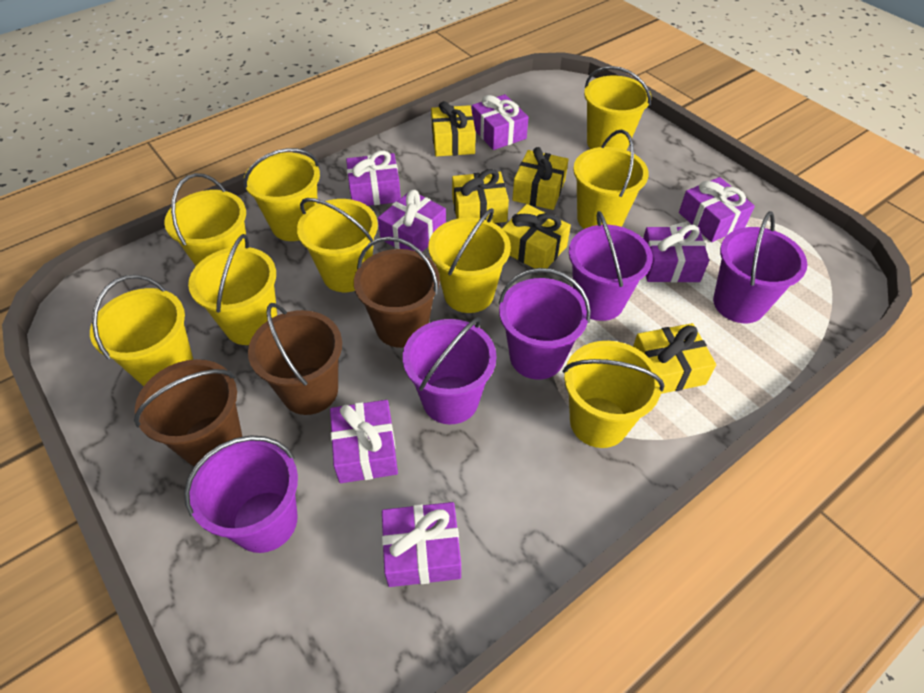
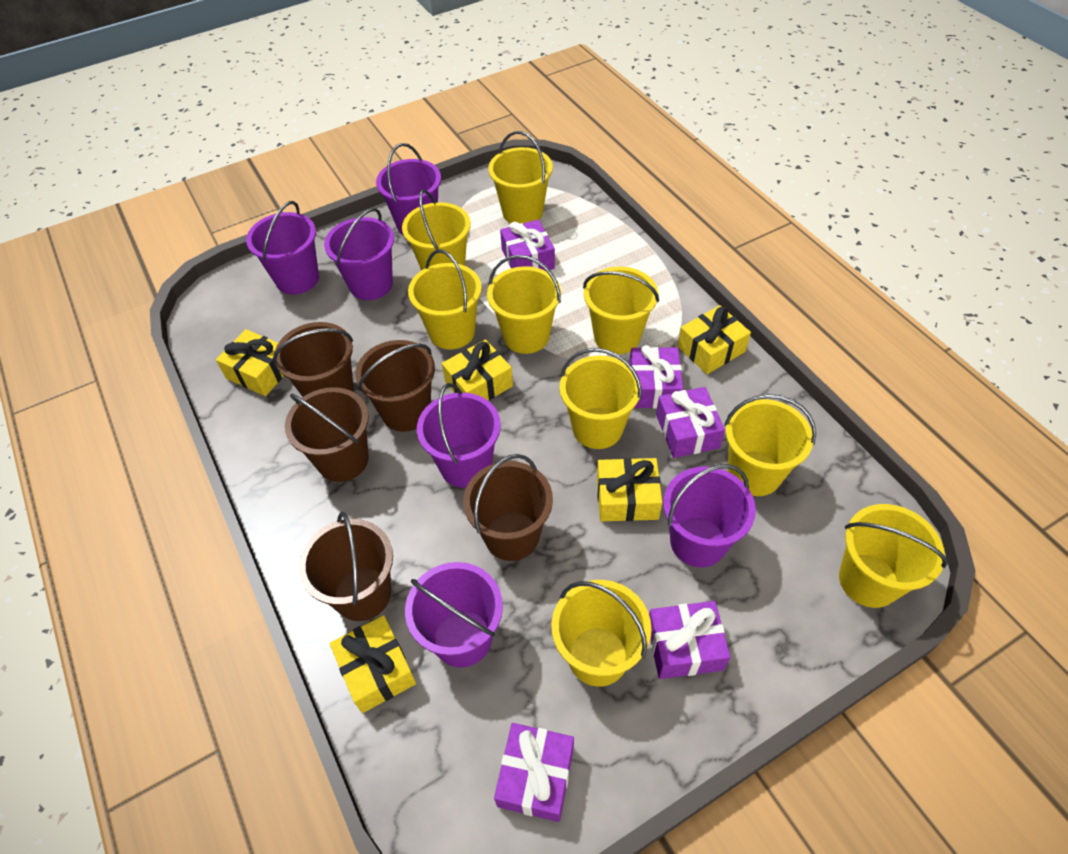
brown bucket: [134,359,242,466] [248,303,342,415] [354,236,440,348] = 3 -> [273,322,354,397] [285,387,369,482] [299,512,393,621] [355,340,435,432] [463,454,553,561] = 5
purple bucket: [184,435,298,553] [403,317,497,425] [499,268,591,380] [569,211,653,321] [713,211,807,323] = 5 -> [246,201,319,295] [324,208,394,300] [376,143,441,235] [405,562,503,668] [417,383,501,488] [663,464,756,567] = 6
purple gift: [330,400,398,483] [346,150,401,206] [378,190,446,252] [382,502,461,587] [472,94,529,150] [643,225,709,283] [679,177,755,242] = 7 -> [494,723,574,822] [500,219,555,270] [630,345,683,408] [649,601,731,679] [656,387,725,458] = 5

